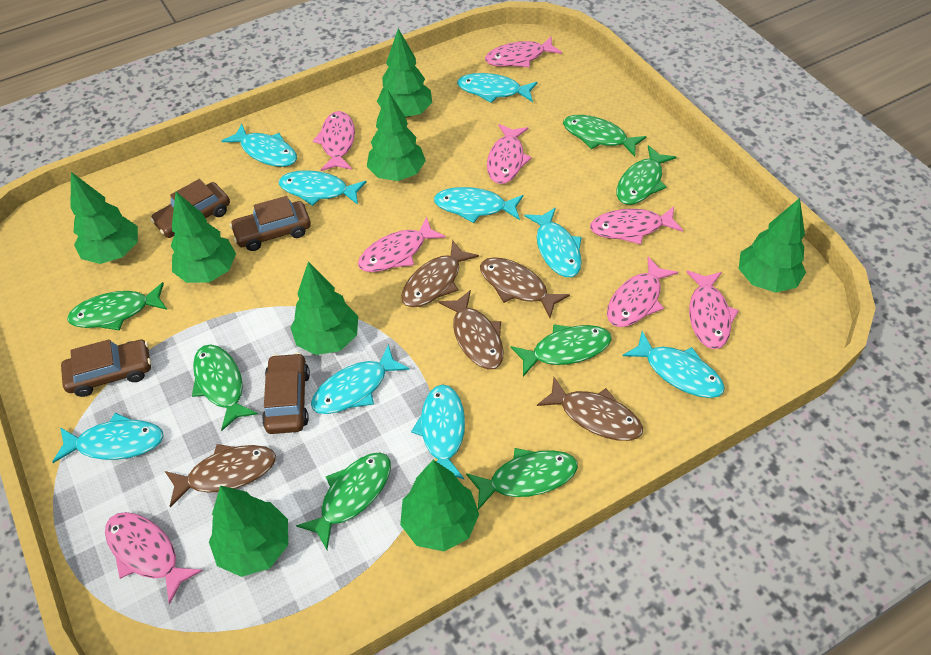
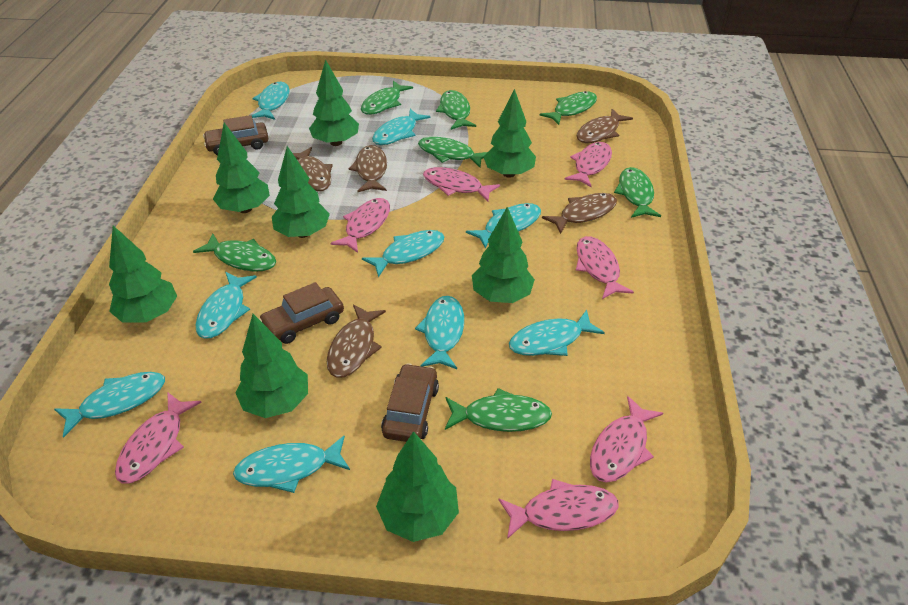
brown car: [61,339,151,397] [151,179,230,238] [230,196,311,251] [262,353,310,434] = 4 -> [203,115,268,155] [259,282,344,344] [381,363,439,442] = 3
pink fish: [105,512,203,604] [313,111,355,171] [358,217,446,272] [485,36,562,67] [487,124,532,184] [590,207,683,245] [607,257,678,327] [687,271,739,349] = 8 -> [115,392,202,483] [330,198,390,253] [423,167,500,201] [498,479,619,539] [564,142,612,187] [576,236,634,299] [590,396,664,483] = 7

